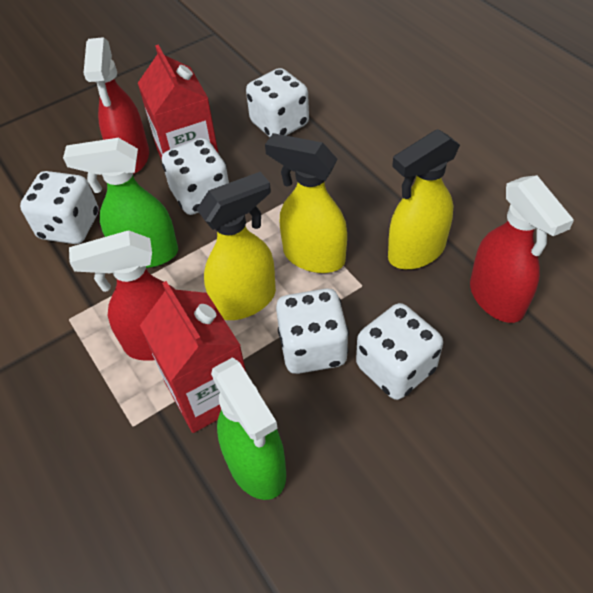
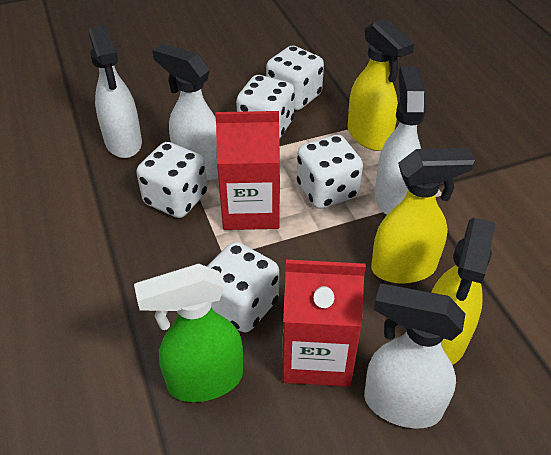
green spray bottle: [63,138,178,268] [211,357,286,500] = 2 -> [134,264,243,402] = 1
red spray bottle: [69,230,174,361] [84,37,149,174] [470,175,574,323] = 3 -> none = 0
white spray bottle: none = 0 -> [89,24,142,158] [152,43,218,180] [364,284,465,429] [375,67,426,215] = 4

